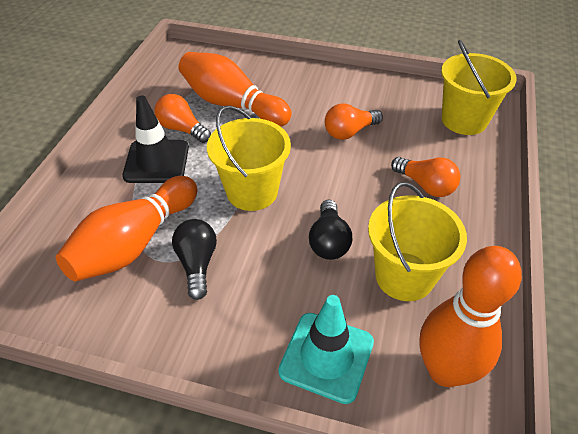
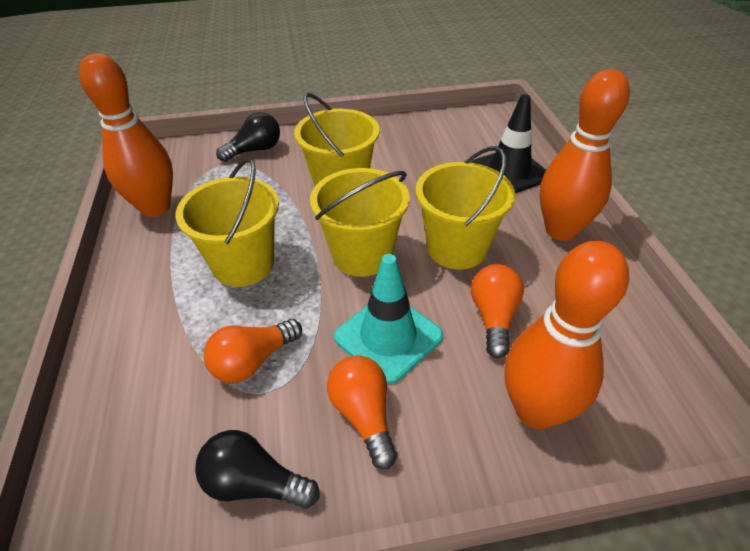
yellow bucket: [207,106,291,211] [368,182,467,301] [441,40,517,135] = 3 -> [176,158,279,287] [294,93,380,186] [310,168,410,277] [416,146,515,270] = 4

